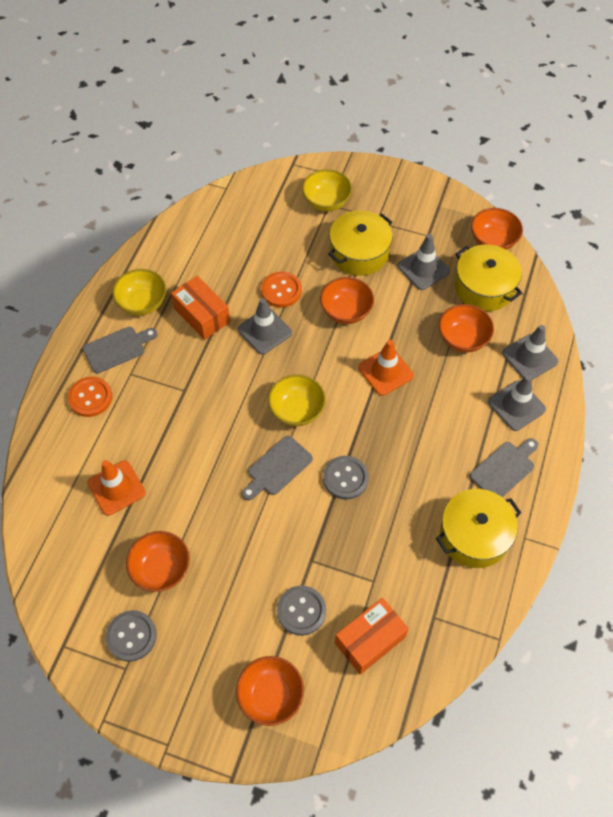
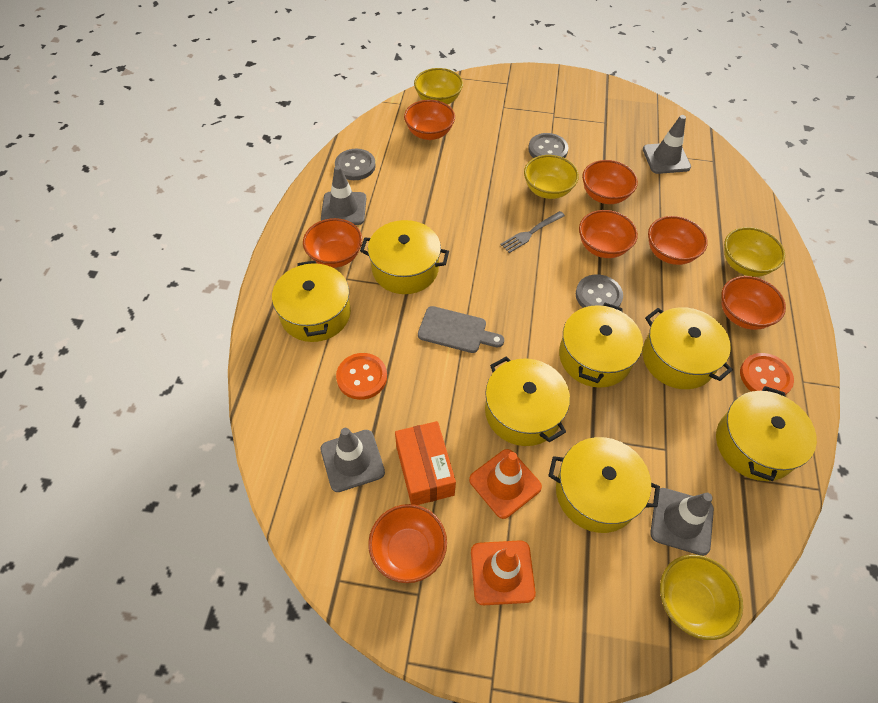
grey cutting board: [83,327,158,373] [242,436,313,500] [470,438,538,497] = 3 -> [418,306,504,353] = 1
grey fork: none = 0 -> [500,211,565,253] = 1
orange bowl: [126,531,190,592] [236,656,304,726] [320,277,374,324] [439,304,494,353] [471,208,523,250] = 5 -> [303,218,362,268] [368,504,447,583] [404,100,455,140] [579,210,638,258] [582,160,638,204] [648,216,708,265] [721,276,786,330] = 7
orange box: [171,276,230,340] [335,598,409,675] = 2 -> [395,421,456,505] = 1
yellow bowl: [112,269,166,316] [268,374,326,426] [302,169,352,212] = 3 -> [414,68,463,105] [524,155,579,199] [660,555,743,640] [724,227,785,277] = 4
yellow pot: [328,210,393,276] [436,489,521,568] [455,245,522,311] = 3 -> [272,260,351,342] [360,220,449,294] [485,356,570,446] [548,437,660,533] [559,303,643,388] [642,307,733,389] [716,386,817,481] = 7

